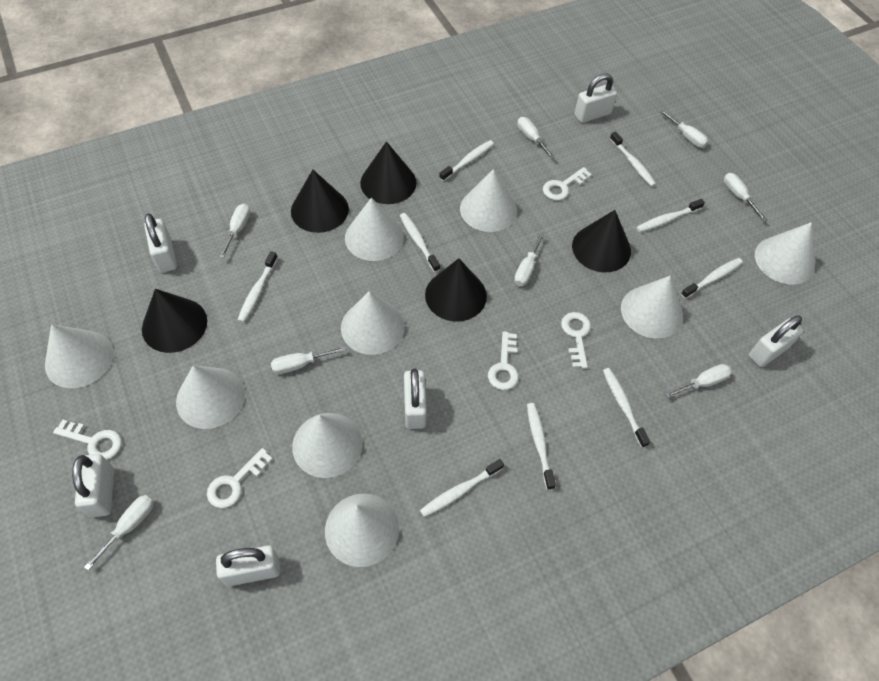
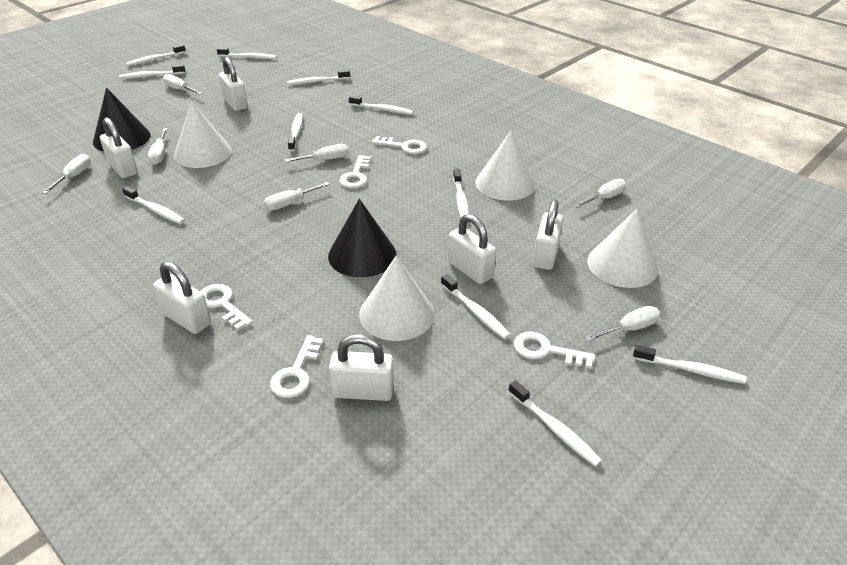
black cone: [142,289,207,353] [291,170,349,233] [360,141,417,204] [425,258,487,322] [572,210,631,272] = 5 -> [93,88,151,152] [328,199,397,277] = 2
white cone: [45,324,114,388] [176,365,245,429] [292,413,363,478] [325,493,399,567] [341,291,405,355] [345,198,404,261] [460,169,517,232] [621,276,683,338] [755,222,815,284] = 9 -> [174,101,232,168] [359,256,435,341] [475,131,535,201] [587,209,658,288] = 4
white screwdriver: [84,495,154,571] [219,204,250,258] [271,346,346,374] [514,233,544,286] [517,117,555,159] [659,110,709,148] [665,364,732,398] [724,173,767,221] = 8 -> [42,154,91,194] [148,128,167,164] [163,74,203,94] [264,182,329,210] [284,144,349,162] [574,179,626,208] [585,306,660,341] = 7
white toothbrush: [238,251,278,322] [400,213,440,272] [420,459,504,517] [439,140,494,181] [527,403,556,490] [603,368,650,448] [610,132,656,187] [636,199,705,232] [681,258,743,299] = 9 -> [119,64,185,79] [122,186,185,224] [125,44,186,66] [217,48,277,59] [287,70,350,85] [288,113,303,151] [349,96,414,115] [441,274,510,339] [453,169,469,218] [508,380,602,467] [633,345,747,384] = 11

